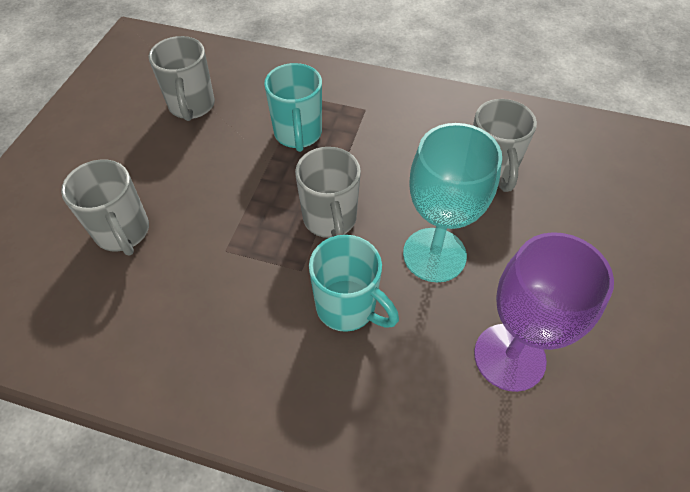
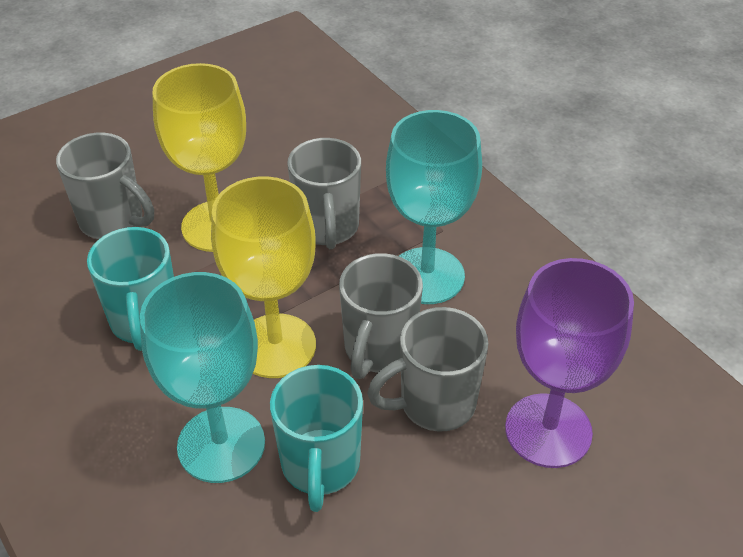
turquoise goblet: [403,123,502,282] = 1 -> [140,272,265,483] [386,110,482,304] = 2
yellow goblet: none = 0 -> [152,63,246,252] [211,176,316,378] = 2

